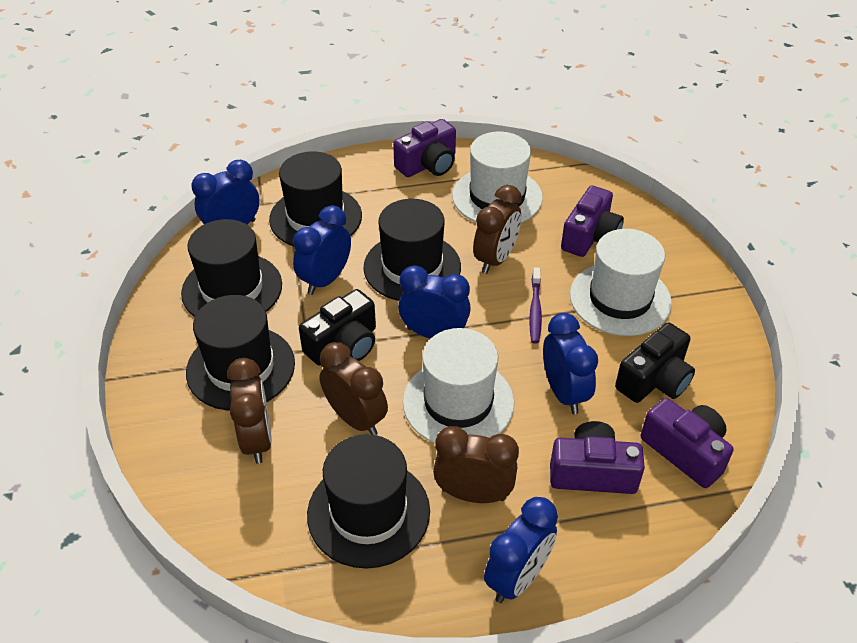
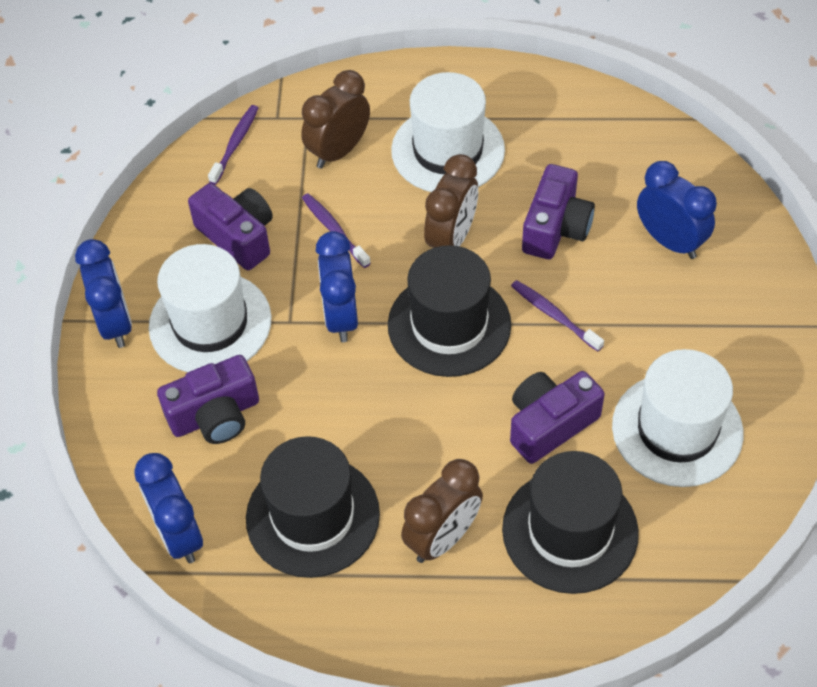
black camera: [299,289,376,365] [615,322,695,403] = 2 -> none = 0
black hat: [181,219,282,317] [186,295,295,410] [269,151,362,246] [307,434,430,569] [363,199,461,301] = 5 -> [246,436,380,578] [388,245,511,377] [502,451,639,594] = 3
blue clock: [192,160,260,225] [293,205,351,295] [398,265,471,339] [484,497,558,603] [543,313,598,414] = 5 -> [75,239,132,348] [134,453,203,563] [316,231,358,342] [637,161,717,259] = 4
brown clock: [227,358,272,464] [319,342,388,435] [433,426,519,503] [473,185,522,274] = 4 -> [301,70,370,169] [401,459,483,563] [424,154,478,248] = 3
purple toothbrush: [529,267,542,344] = 1 -> [208,105,258,185] [302,193,371,268] [511,280,604,351] = 3

